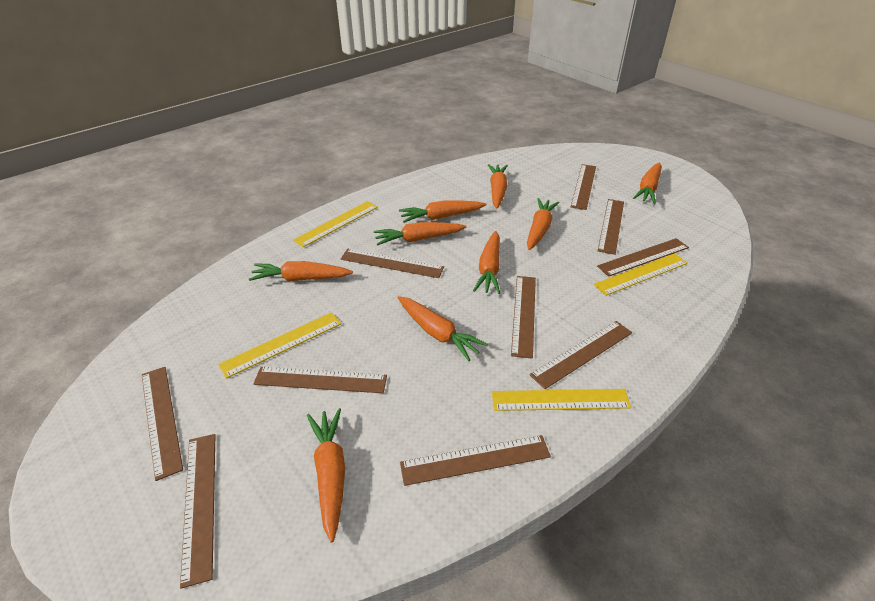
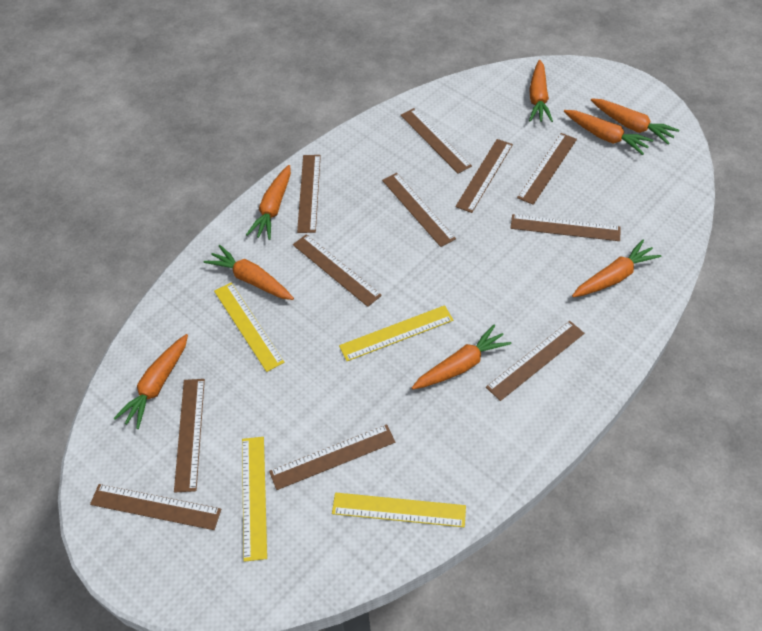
brown ruler: [142,367,183,481] [180,434,215,589] [253,367,387,393] [341,249,444,278] [400,435,551,486] [511,276,536,359] [529,321,632,389] [571,164,596,210] [597,238,689,277] [598,199,624,255] = 10 -> [90,484,221,530] [174,379,205,493] [269,424,395,490] [293,234,382,307] [297,155,321,233] [382,173,456,247] [401,108,472,174] [455,139,513,213] [486,321,584,401] [511,214,621,241] [517,133,577,205] = 11
orange carrot: [249,261,353,281] [307,408,345,543] [374,222,467,246] [398,296,488,361] [399,201,486,223] [473,231,500,294] [488,164,508,208] [527,198,559,250] [633,163,662,204] = 9 -> [113,334,188,429] [204,245,294,300] [246,165,291,240] [412,324,512,389] [529,60,553,122] [564,110,653,155] [572,240,661,297] [591,98,679,144] = 8

